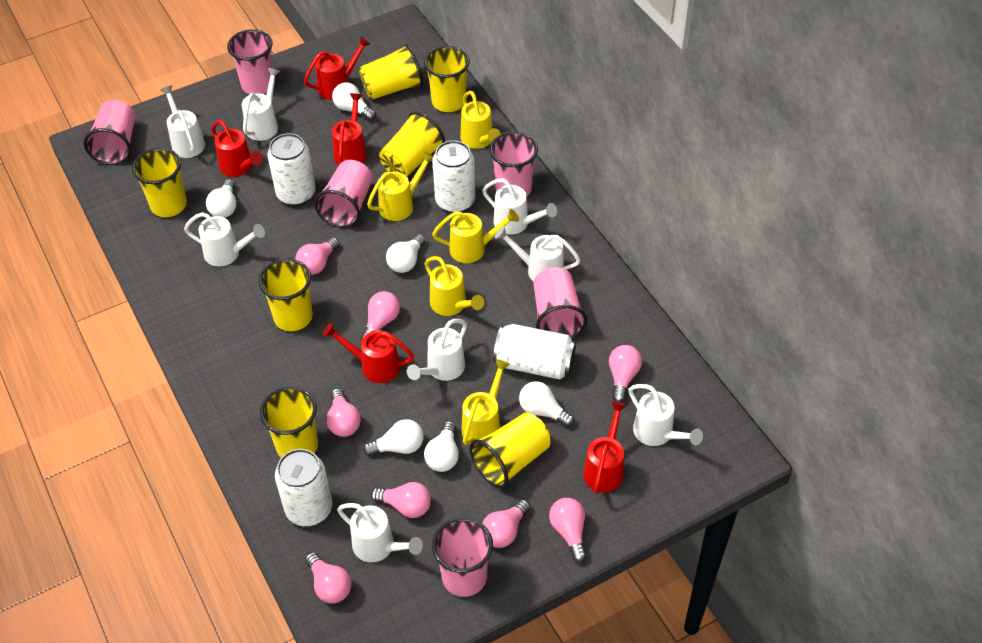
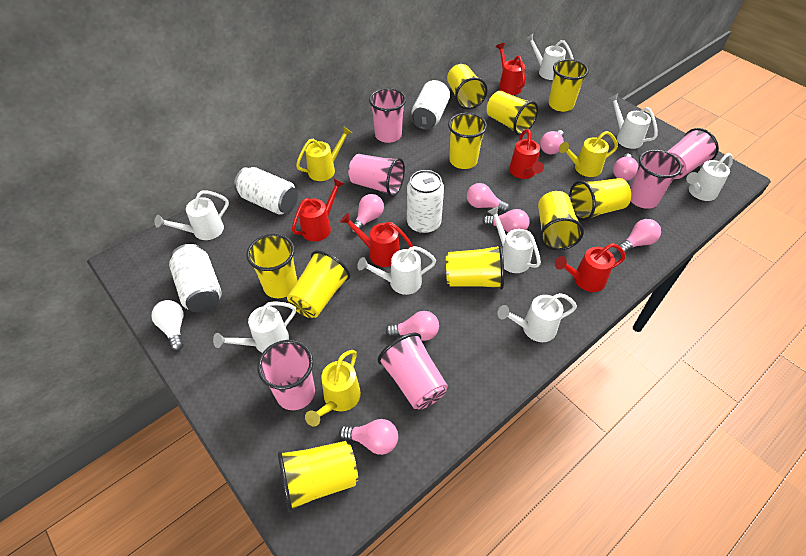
white light bulb: [206,179,236,218] [332,82,376,121] [363,419,424,456] [386,234,426,273] [424,421,459,472] [519,381,574,427] = 6 -> [151,300,184,351] = 1
yellow cup: [132,148,187,217] [258,259,313,331] [260,386,318,457] [359,44,423,99] [379,112,445,176] [424,46,470,112] [469,412,550,488] = 7 -> [246,234,297,298] [278,441,358,512] [287,251,350,318] [446,245,504,290] [447,64,487,110] [448,113,487,169] [487,91,538,136] [538,191,584,250] [549,59,588,112] [569,178,631,221] = 10
yellow watering can: [367,151,433,221] [425,256,484,316] [432,209,519,263] [460,91,501,149] [461,359,510,445] = 5 -> [296,126,352,181] [305,350,361,426] [559,131,618,177] = 3

